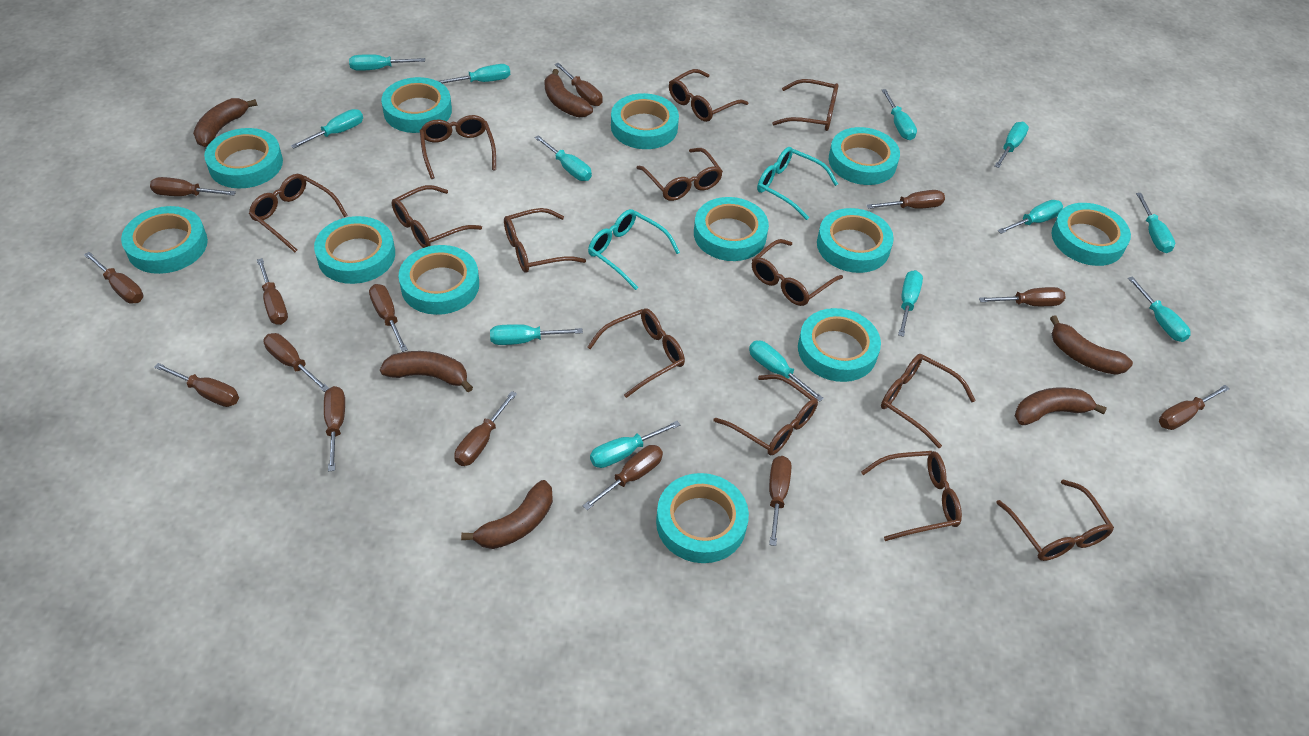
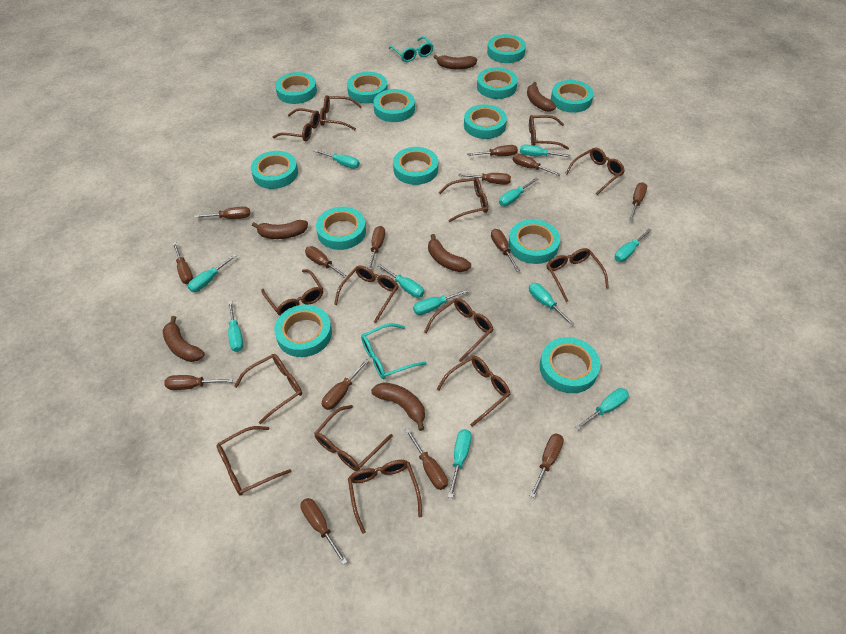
brown glasses: [249,174,348,252] [392,185,482,248] [420,115,496,179] [504,208,586,273] [587,308,685,398] [636,148,723,201] [669,69,748,122] [714,374,818,455] [752,239,843,306] [772,79,839,131] [861,451,962,541] [881,354,976,448] [996,479,1114,561] = 13 -> [217,426,291,496] [234,354,302,424] [261,269,323,316] [273,108,320,141] [314,405,393,471] [320,95,362,130] [334,266,399,323] [348,460,422,534] [424,298,494,362] [437,356,510,427] [438,177,488,222] [529,115,569,150] [547,248,609,302] [565,147,625,195] = 14
turquoise screwdriver: [291,109,363,148] [349,54,425,71] [438,64,510,84] [490,324,583,345] [534,135,592,181] [590,421,680,468] [749,341,824,402] [882,89,917,140] [898,270,923,337] [995,122,1029,168] [998,200,1063,234] [1128,276,1191,342] [1136,193,1175,253] = 13 -> [188,254,237,292] [228,301,243,352] [314,149,360,169] [377,264,424,298] [413,288,470,315] [448,429,472,498] [499,178,538,206] [520,144,571,157] [529,283,575,326] [575,388,629,430] [615,228,652,262] = 11
turquoise tape: [121,206,208,274] [204,128,283,189] [314,216,395,284] [381,77,452,133] [399,245,479,315] [611,93,679,149] [656,473,749,563] [694,197,769,261] [798,308,881,382] [817,208,894,273] [829,127,900,185] [1052,203,1131,266] = 12 -> [251,151,298,189] [274,305,332,357] [275,72,317,104] [316,207,366,250] [347,72,388,103] [373,89,415,122] [393,147,438,185] [464,104,507,139] [477,67,518,99] [487,34,526,63] [508,219,560,264] [540,337,600,393] [551,80,594,113] = 13

